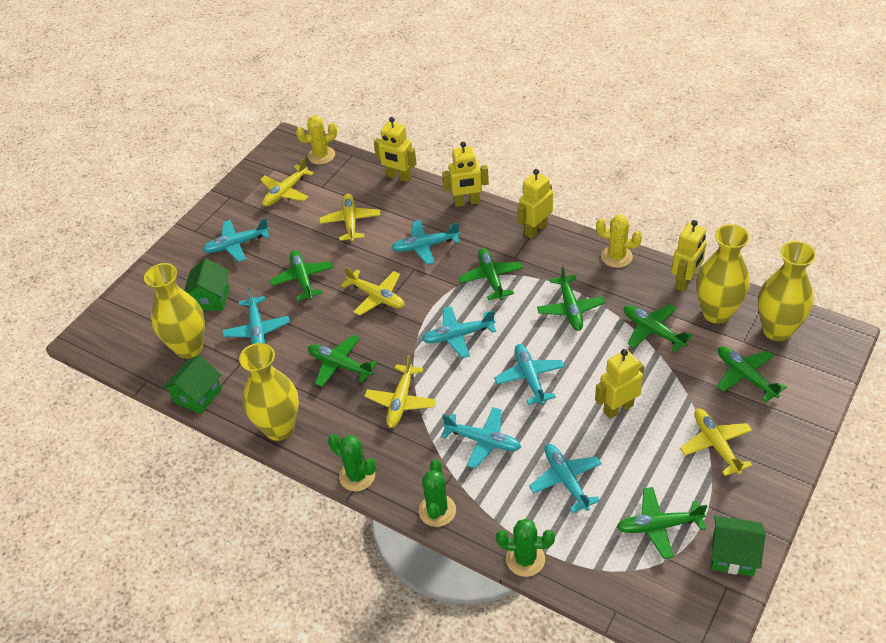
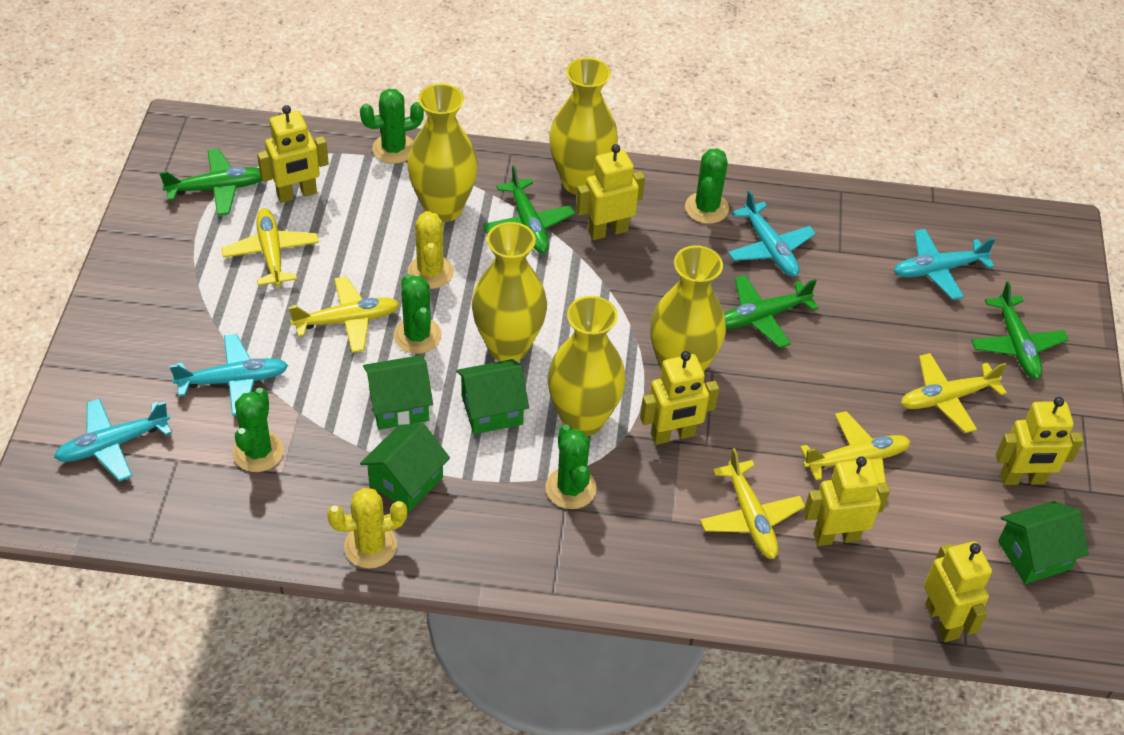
green cactus: [328,434,376,491] [419,459,456,527] [496,519,555,577] = 3 -> [232,388,284,472] [360,89,424,164] [394,274,442,354] [545,424,597,509] [685,148,729,224] = 5
green house: [163,355,222,414] [184,258,230,311] [711,516,766,576] = 3 -> [360,423,450,512] [363,355,433,430] [456,359,529,434] [998,501,1089,584] = 4
green plane: [270,250,333,301] [308,335,377,387] [458,248,523,300] [537,266,605,331] [617,487,707,559] [624,304,693,352] [717,346,787,402] = 7 -> [159,149,262,216] [483,165,575,253] [724,275,819,348] [971,281,1069,379] = 4
turquoise plane: [203,218,270,262] [222,288,290,344] [391,220,460,265] [422,306,496,358] [441,407,521,469] [494,344,565,405] [529,444,602,513] = 7 -> [54,398,172,481] [170,334,288,416] [728,190,816,277] [894,229,995,300] = 4
yellow robot: [374,117,416,182] [442,141,489,207] [517,169,553,239] [595,349,644,419] [671,220,707,292] = 5 -> [257,105,329,203] [576,144,645,240] [640,351,719,445] [804,456,890,546] [924,541,992,642] [996,397,1083,485] = 6
yellow vase: [144,263,205,359] [239,343,299,441] [696,224,750,324] [758,241,816,341] = 4 -> [407,83,478,222] [472,222,547,361] [548,296,626,436] [549,58,618,195] [650,245,726,372] = 5

